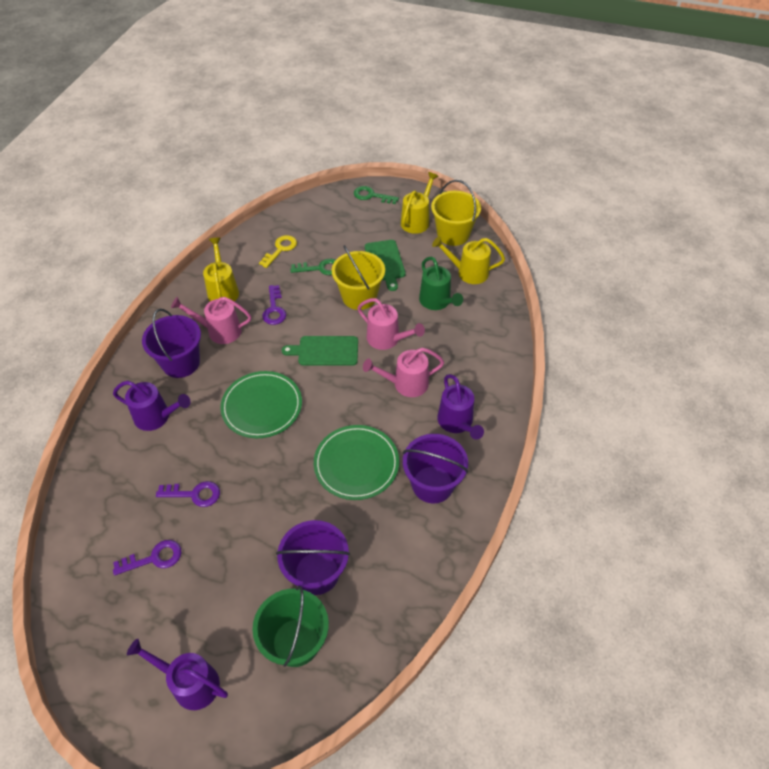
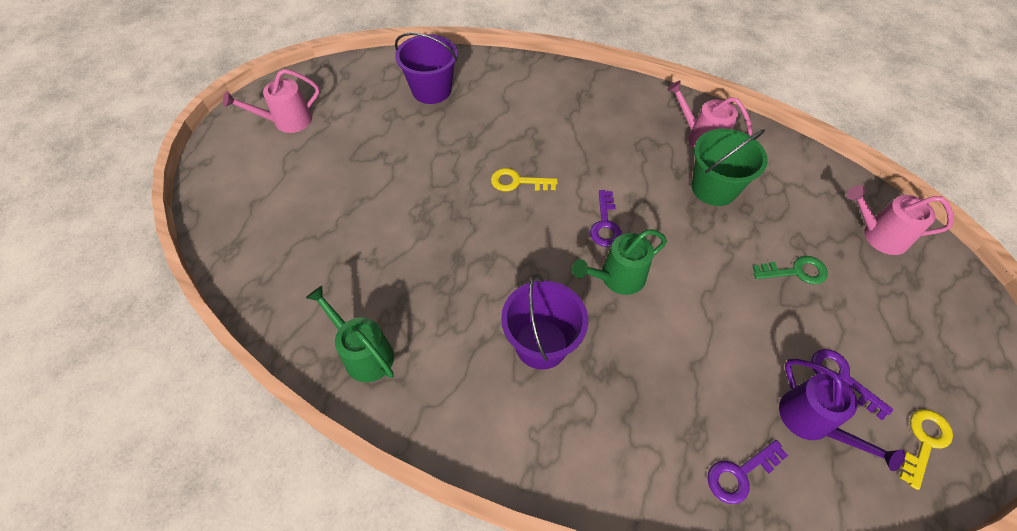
green cutting board: [282,336,358,366] [365,240,406,291] = 2 -> none = 0
green key: [290,259,336,275] [354,186,399,204] = 2 -> [752,256,828,284] = 1
green plate: [220,371,302,438] [314,425,399,500] = 2 -> none = 0
green watering can: [419,257,463,310] = 1 -> [306,286,394,382] [572,230,667,295] = 2
purple bucket: [142,309,201,378] [276,520,350,595] [403,434,468,503] = 3 -> [395,32,458,104] [501,274,588,370] = 2
purple watering can: [113,381,191,431] [127,639,228,710] [437,374,484,439] = 3 -> [779,359,905,471] = 1
yellow bucket: [332,245,385,310] [431,180,481,246] = 2 -> none = 0
yellow key: [259,235,297,268] = 1 -> [491,168,558,191] [899,409,953,490] = 2
yellow watering can: [203,238,239,302] [401,172,438,234] [432,237,505,284] = 3 -> none = 0

